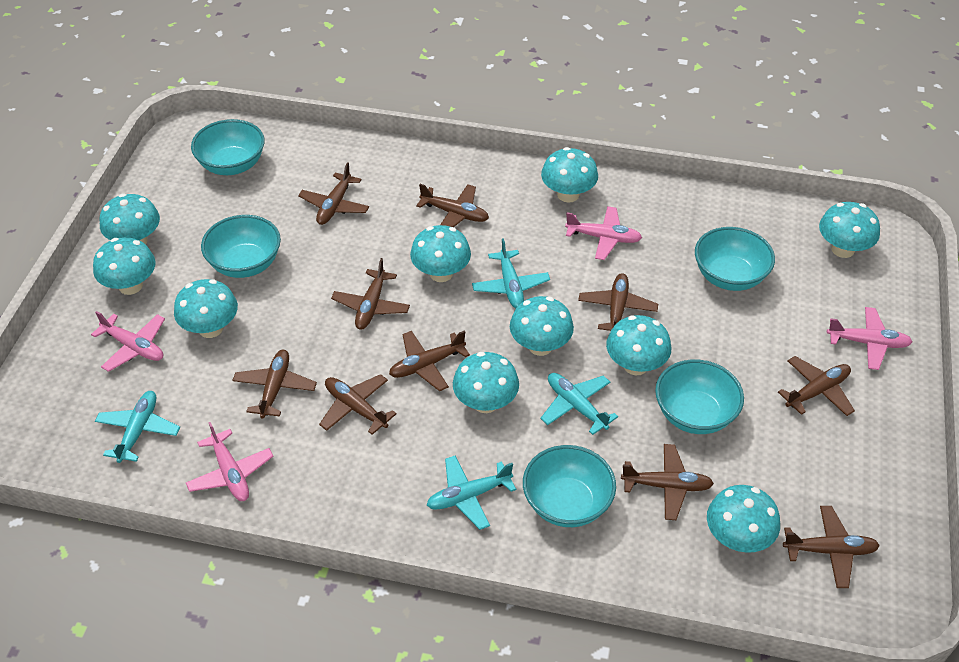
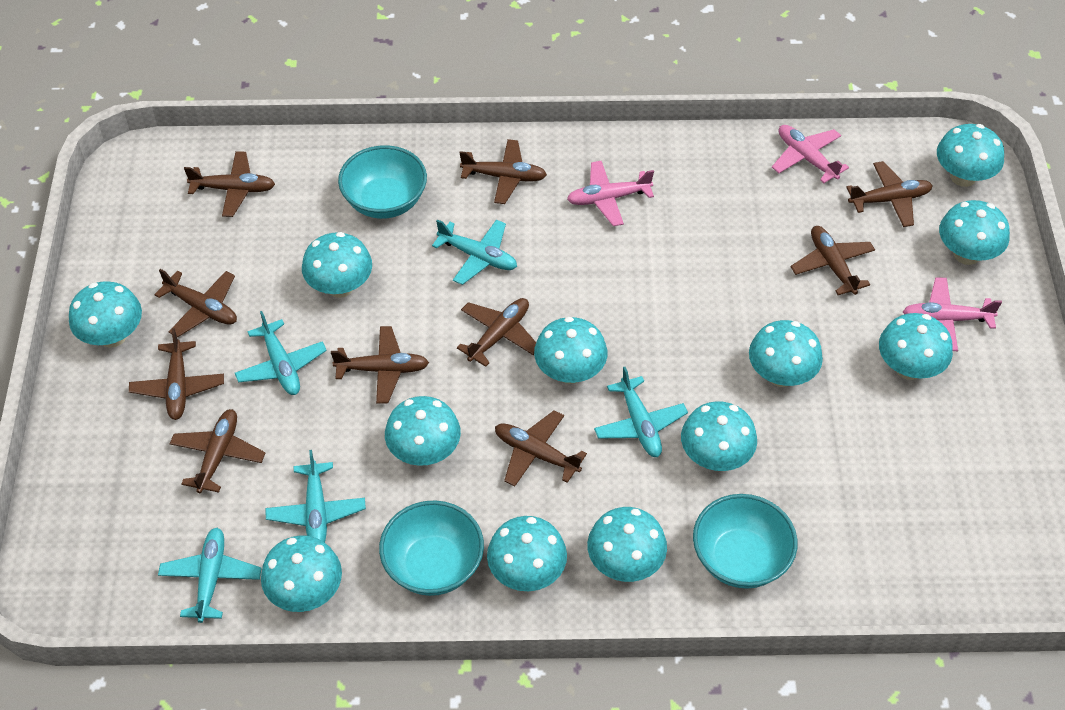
pink plane: [91,311,165,372] [186,422,274,501] [565,206,642,260] [827,307,912,370] = 4 -> [567,161,654,226] [772,125,849,183] [903,277,1002,351] = 3
turquoise bowl: [191,119,265,175] [201,215,281,278] [523,445,616,527] [655,359,744,434] [695,227,775,291] = 5 -> [338,145,427,219] [379,500,484,596] [693,494,797,589] = 3
turquoise mushroom: [93,237,156,295] [100,193,160,244] [174,279,238,338] [410,225,471,282] [453,352,519,413] [510,296,574,356] [541,147,598,203] [606,315,671,375] [707,485,780,553] [819,202,880,258] = 10 -> [69,281,142,348] [261,535,342,612] [302,232,372,298] [385,396,461,466] [487,516,567,591] [534,317,607,384] [587,507,667,582] [681,401,757,471] [749,320,823,387] [879,313,953,380] [937,124,1004,187] [939,200,1010,265] = 12
turquoise plane: [95,391,180,463] [427,455,516,530] [472,238,550,308] [540,373,618,435] = 4 -> [158,528,261,623] [235,311,327,395] [265,450,366,543] [432,220,517,285] [594,367,688,457] = 5

